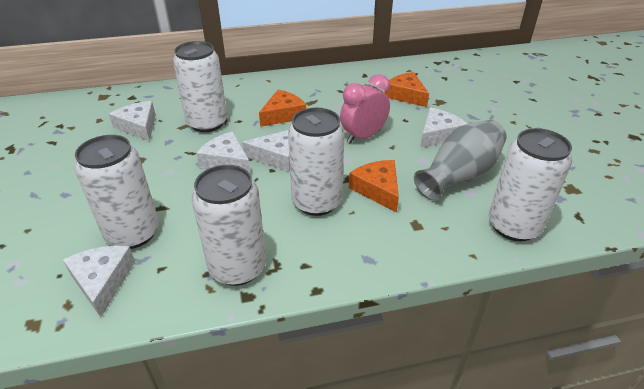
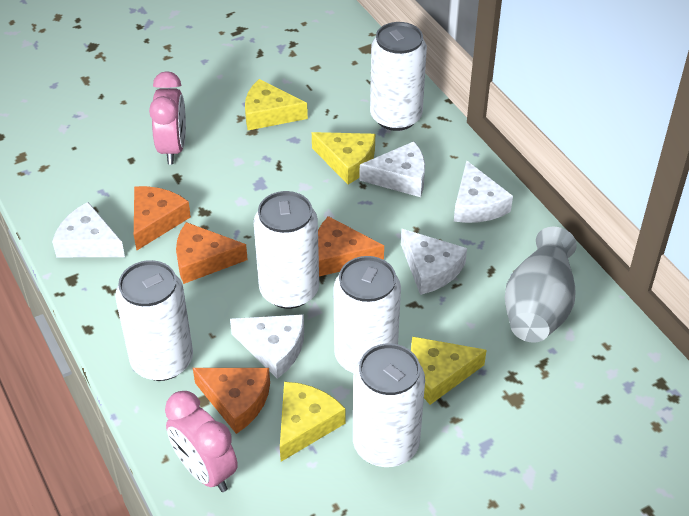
orange cheese: [259,90,306,127] [349,160,399,212] [385,72,429,107] = 3 -> [134,186,191,250] [176,222,248,284] [193,368,270,434] [318,216,384,276] = 4
pink clock: [340,74,390,144] = 1 -> [149,71,186,164] [165,391,238,492] = 2
yellow cheese: none = 0 -> [245,79,308,130] [280,382,345,462] [312,132,375,184] [411,337,487,405] = 4

